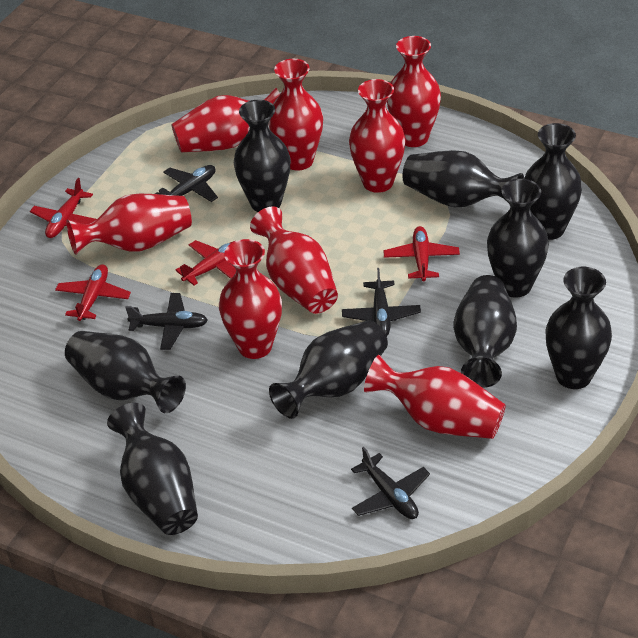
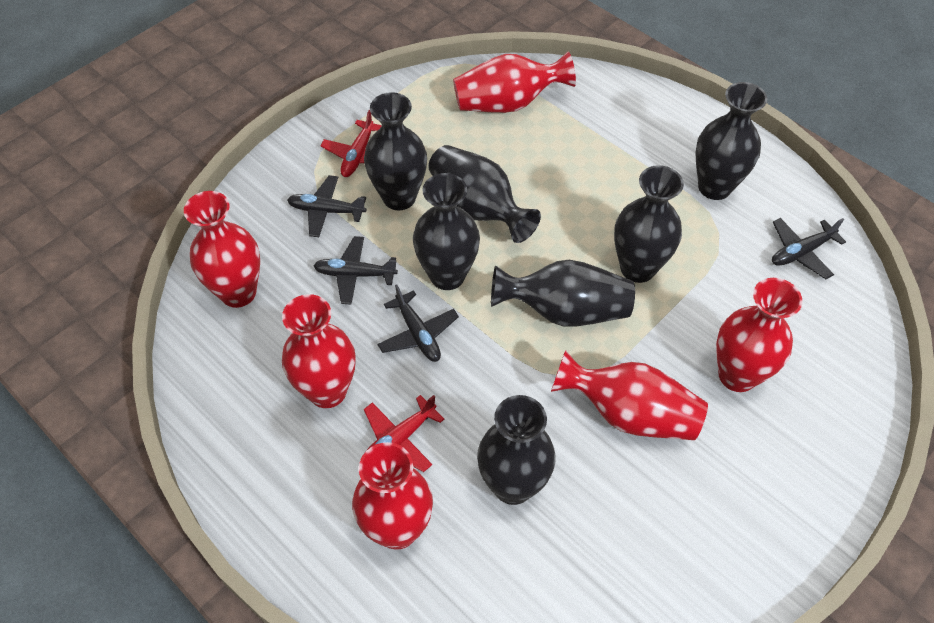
black vase: [65,331,186,413] [107,403,198,535] [234,100,291,212] [269,320,388,419] [403,150,524,207] [453,275,517,388] [487,179,549,298] [524,123,582,240] [545,267,612,389] = 9 -> [364,92,427,210] [413,173,480,290] [428,145,541,243] [477,395,556,505] [491,260,635,326] [614,165,684,283] [695,82,767,200] = 7
red plane: [30,178,96,238] [55,264,131,321] [176,240,236,286] [383,226,460,281] = 4 -> [321,109,382,177] [364,395,444,472] = 2
red vase: [66,193,192,255] [171,87,280,152] [219,239,282,359] [250,207,338,314] [268,59,323,171] [349,79,406,193] [364,355,506,439] [387,36,441,147] = 8 -> [184,191,260,308] [282,294,356,408] [352,442,433,550] [453,52,576,113] [551,350,708,440] [716,278,803,392] = 6

